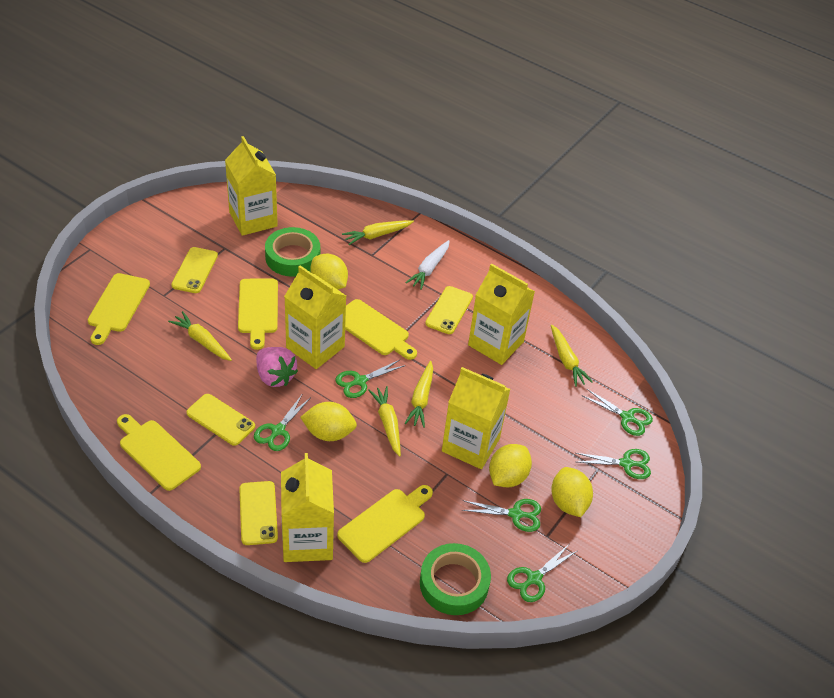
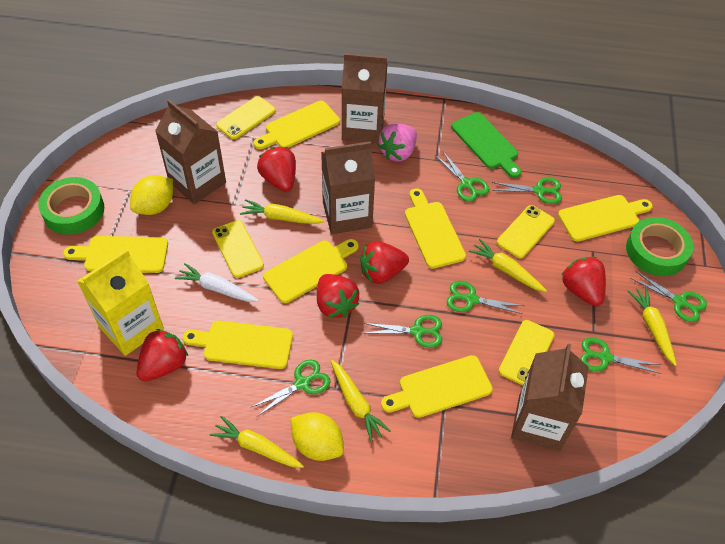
brown carton: none = 0 -> [155,99,226,204] [321,141,375,234] [342,53,387,143] [511,344,589,451] = 4
green cutting board: none = 0 -> [451,112,521,178] = 1
green scissors: [254,395,311,451] [335,360,406,398] [462,499,541,532] [507,544,577,602] [576,449,651,479] [583,389,653,436] = 6 -> [252,359,331,416] [364,315,442,348] [435,152,489,202] [447,281,524,314] [492,177,562,204] [580,337,662,374] [630,271,707,322] = 7
red strawberry: none = 0 -> [136,329,188,382] [257,147,296,192] [317,274,359,318] [360,241,409,284] [562,257,606,306] = 5
yellow carton: [225,136,278,236] [281,453,334,562] [284,265,346,369] [442,367,511,469] [468,263,535,365] = 5 -> [77,249,164,356] = 1
yellow cutting board: [88,273,150,345] [117,414,201,491] [238,279,278,350] [337,485,433,563] [345,299,417,360] = 5 -> [63,236,168,273] [183,320,293,369] [254,101,340,149] [263,239,359,303] [381,355,493,418] [405,188,466,269] [558,195,653,242] = 7
yellow lemon: [300,402,357,441] [311,253,348,290] [489,444,532,487] [551,467,593,517] = 4 -> [130,175,173,215] [290,412,344,461] = 2

